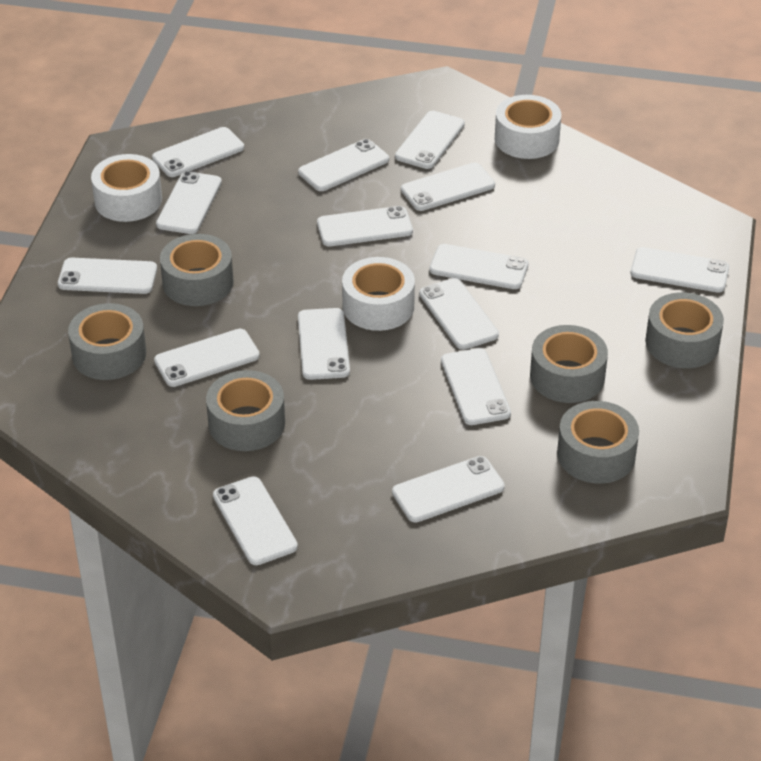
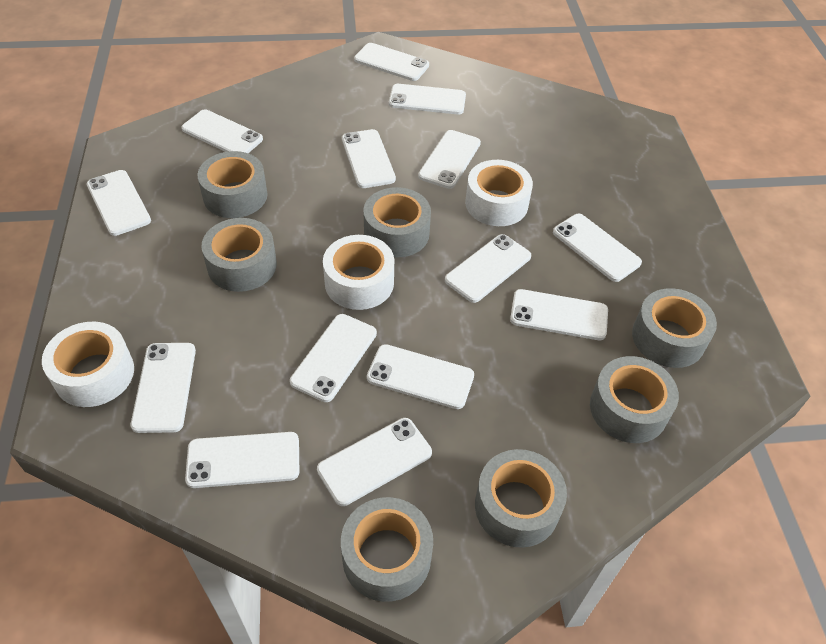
grey tape: [68,303,146,380] [160,234,234,306] [206,370,285,451] [530,325,608,403] [557,401,639,484] [645,292,724,368] = 6 -> [197,151,267,218] [201,218,277,292] [341,497,433,602] [363,187,431,257] [475,449,567,548] [590,356,679,443] [632,288,717,368] = 7
white phone: [58,258,157,294] [152,127,244,177] [154,329,260,387] [156,171,222,234] [213,477,298,565] [298,139,389,191] [298,308,350,380] [317,206,413,246] [392,456,505,523] [395,111,465,169] [401,163,495,211] [419,278,499,350] [429,244,528,289] [441,348,511,425] [630,247,729,293] = 15 -> [87,170,151,236] [131,343,196,433] [181,110,263,153] [185,432,299,488] [290,314,377,402] [317,418,432,506] [342,129,396,188] [354,43,429,81] [367,344,474,409] [389,84,466,114] [418,130,481,189] [445,234,531,303] [510,289,608,340] [553,214,642,282] = 14

